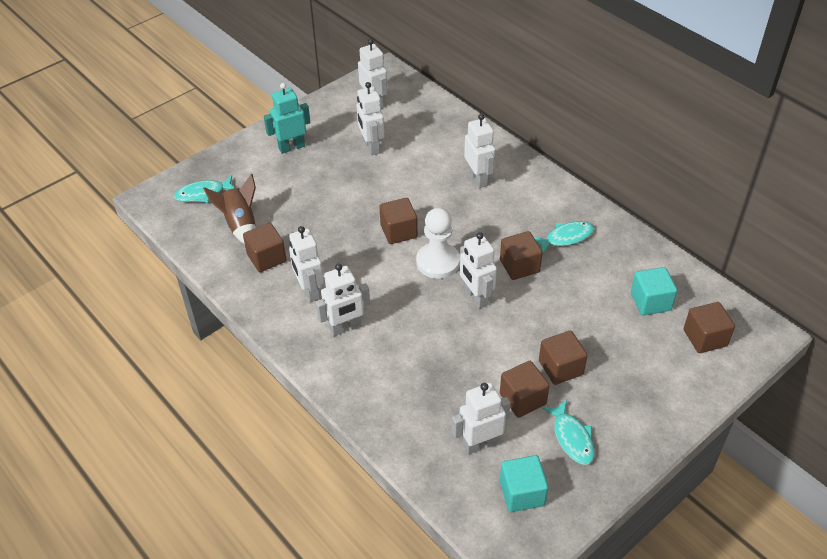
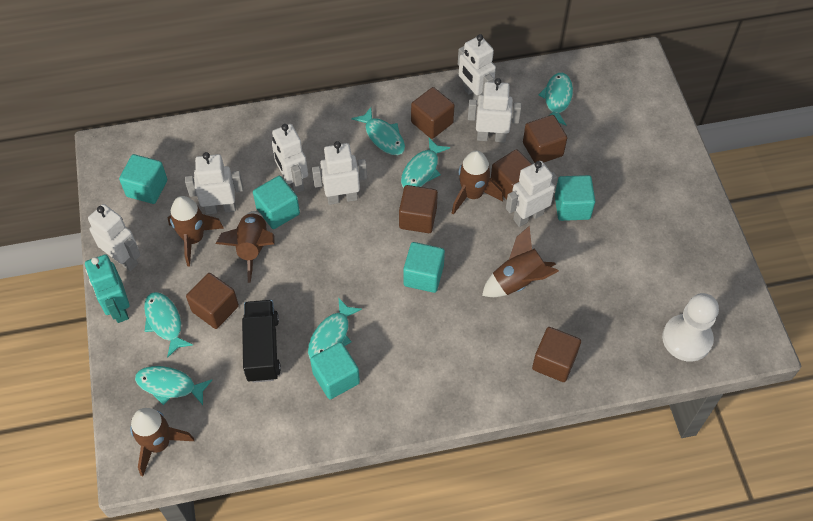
black truck: none = 0 -> [242,300,281,383] = 1
brown rocket: [203,173,256,244] = 1 -> [130,408,194,476] [168,196,224,266] [216,211,274,283] [452,150,503,215] [482,226,559,297] = 5
turquoise cube: [500,455,548,512] [631,267,677,315] = 2 -> [119,154,167,204] [253,176,300,229] [310,342,360,399] [403,242,445,293] [555,175,595,221] = 5
turquoise fish: [174,175,235,203] [535,221,594,255] [542,399,595,465] = 3 -> [135,366,212,405] [144,292,193,358] [308,297,362,358] [352,107,405,155] [401,138,450,188] [538,73,573,126] = 6

